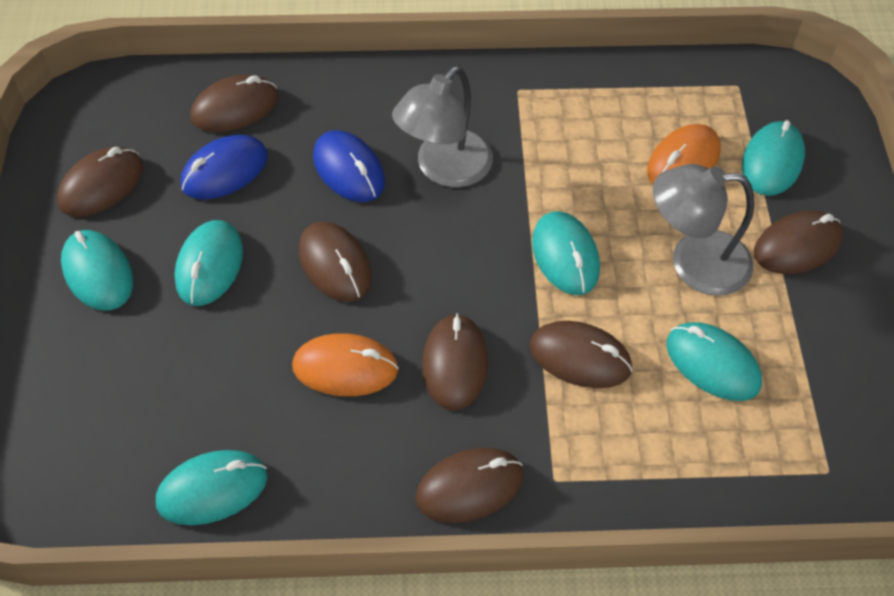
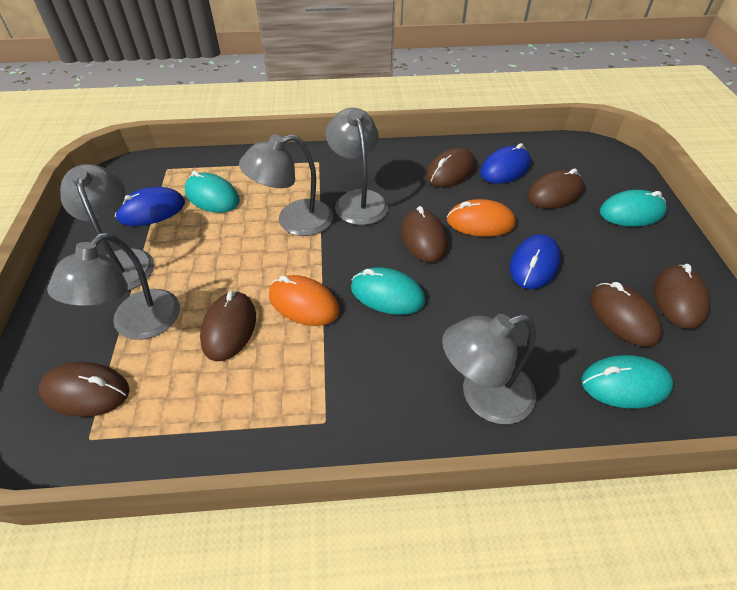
blue mouse: [181,135,268,199] [313,130,385,202] = 2 -> [115,187,185,226] [480,143,531,184] [510,234,561,289] = 3
grey lamp: [392,66,493,187] [653,164,755,296] = 2 -> [47,233,180,340] [60,164,154,291] [239,134,333,236] [326,108,388,225] [442,314,536,424] = 5
turquoise mouse: [61,230,133,310] [156,450,268,525] [175,220,243,306] [532,211,600,295] [666,322,762,401] [742,120,805,196] = 6 -> [184,171,240,213] [351,267,425,315] [581,355,673,409] [600,190,667,227] = 4

